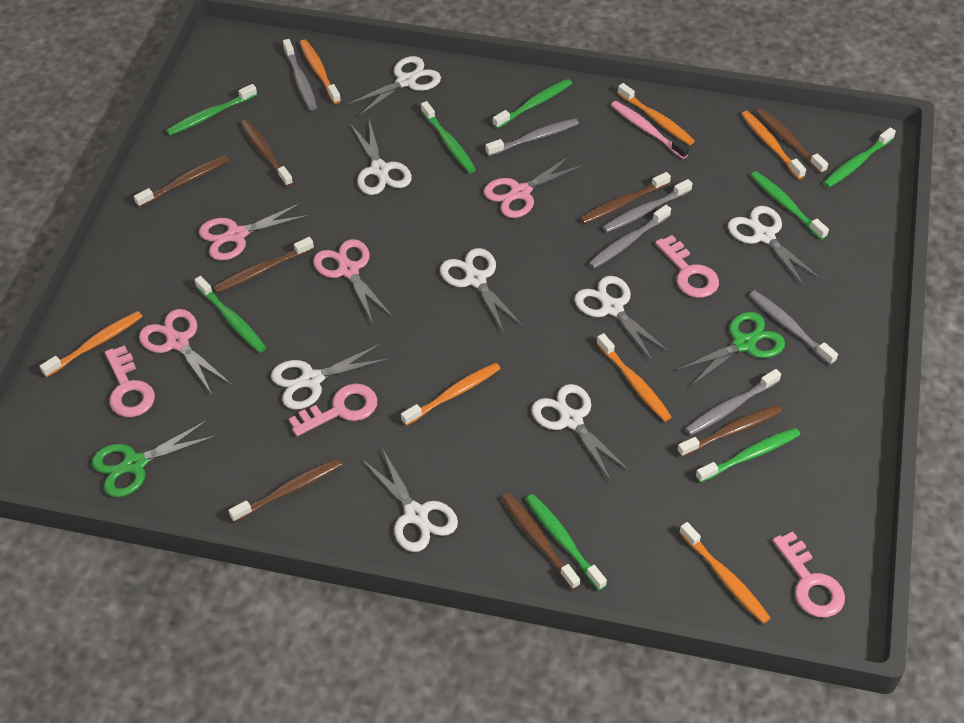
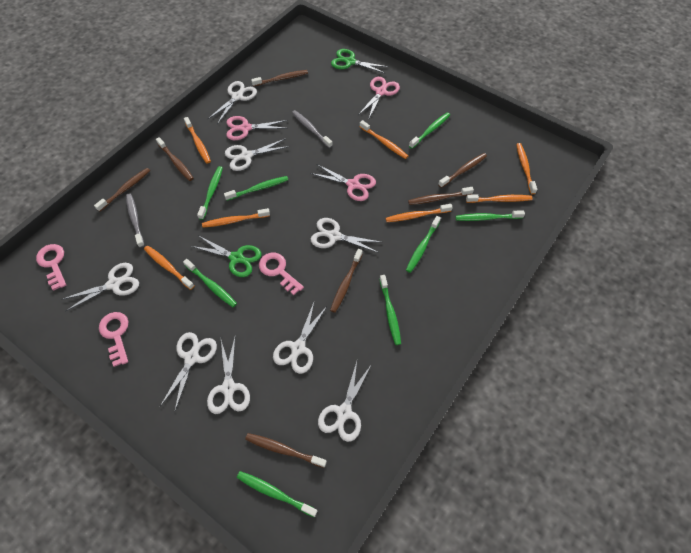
brown toothbrush: [134,155,229,208] [213,237,314,293] [228,458,342,522] [241,120,293,187] [502,493,580,590] [580,172,671,224] [677,405,782,457] [756,108,828,174] = 8 -> [94,168,150,212] [156,137,194,181] [245,433,327,468] [251,70,308,87] [330,249,363,313] [408,187,474,205] [438,153,487,188] = 7
grey toothbrush: [283,39,317,110] [485,118,579,156] [589,205,671,269] [602,179,693,233] [685,369,781,436] [749,290,838,365] = 6 -> [126,193,144,248] [292,110,333,148] = 2
pink key: [105,345,155,417] [289,384,377,436] [655,235,719,298] [773,531,845,618] = 4 -> [36,244,66,291] [99,312,129,367] [259,253,304,295] = 3
pink scissors: [139,309,232,394] [199,202,309,261] [313,239,393,324] [484,155,584,218] = 4 -> [226,116,288,140] [310,164,376,201] [358,77,400,118] = 3
pink toothbrush: [611,101,689,159] = 1 -> none = 0

